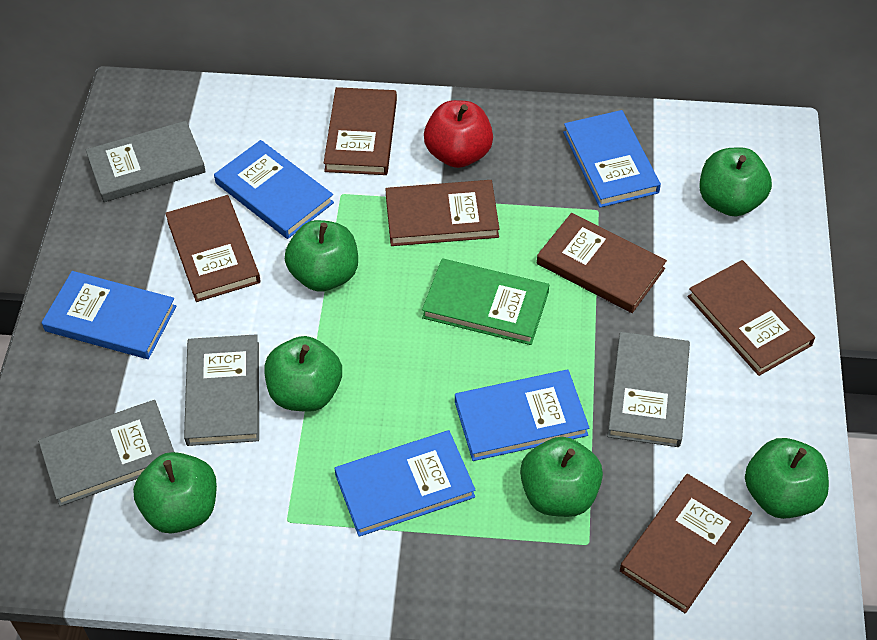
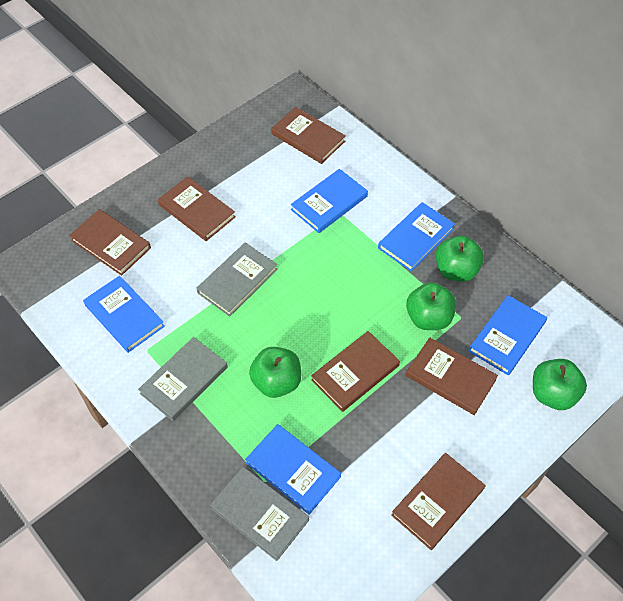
green apple: [133,452,217,533] [264,336,342,412] [285,220,358,292] [520,437,603,517] [700,147,772,216] [745,438,829,519] = 6 -> [249,347,301,398] [406,282,456,330] [436,235,484,282] [533,359,587,410] = 4
green book: [422,258,549,345] = 1 -> none = 0
grey book: [38,400,174,506] [86,121,206,202] [184,334,259,446] [607,332,690,447] = 4 -> [138,337,228,421] [196,242,278,317] [210,467,309,561] = 3
red apple: [424,100,493,168] = 1 -> none = 0

